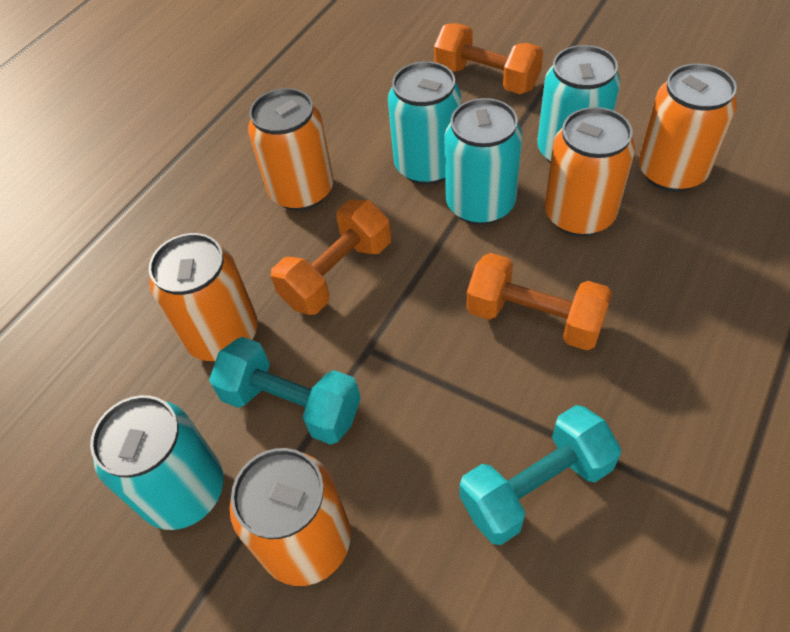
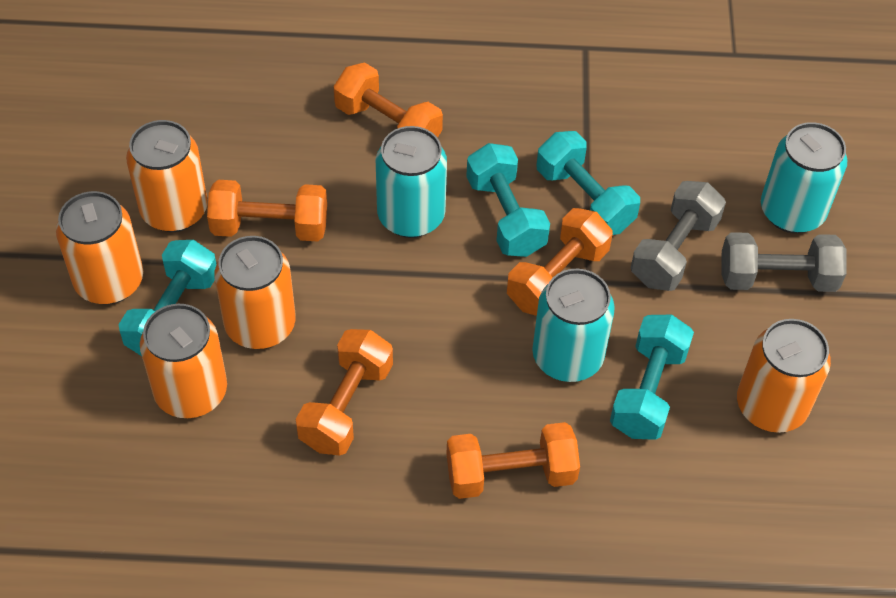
grey dumbbell: none = 0 -> [631,181,726,291] [721,232,847,292] = 2
orange dumbbell: [271,200,391,315] [434,23,543,94] [467,253,612,350] = 3 -> [207,180,327,242] [296,329,393,456] [333,63,443,138] [446,422,580,499] [507,208,613,316] = 5
turquoise can: [90,395,224,530] [388,61,461,185] [444,98,523,225] [537,45,621,163] = 4 -> [376,126,447,238] [532,269,615,382] [761,122,847,233] = 3
turquoise dumbbell: [209,337,361,445] [459,405,621,545] = 2 -> [118,240,216,356] [466,143,550,257] [537,131,640,235] [610,315,694,440] = 4

